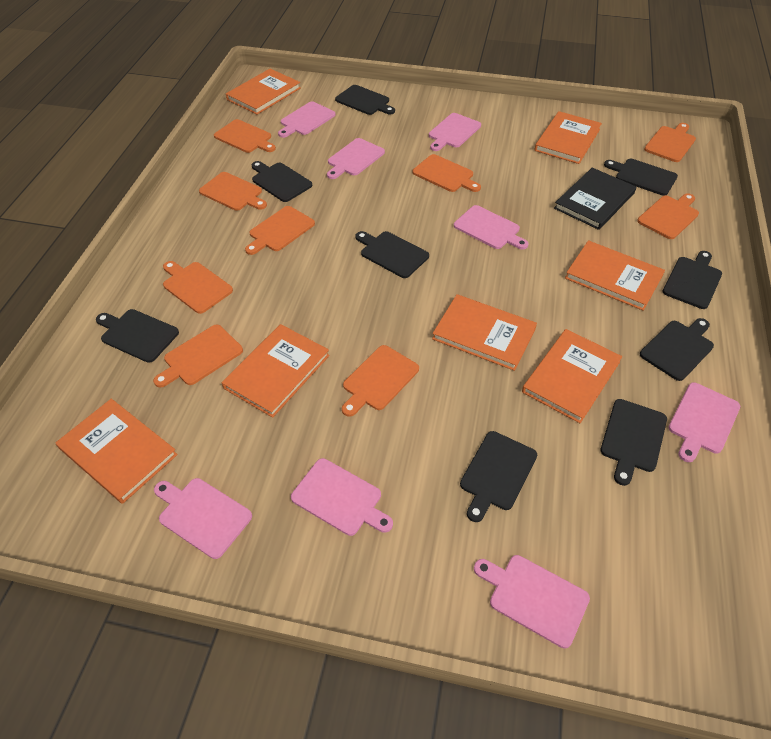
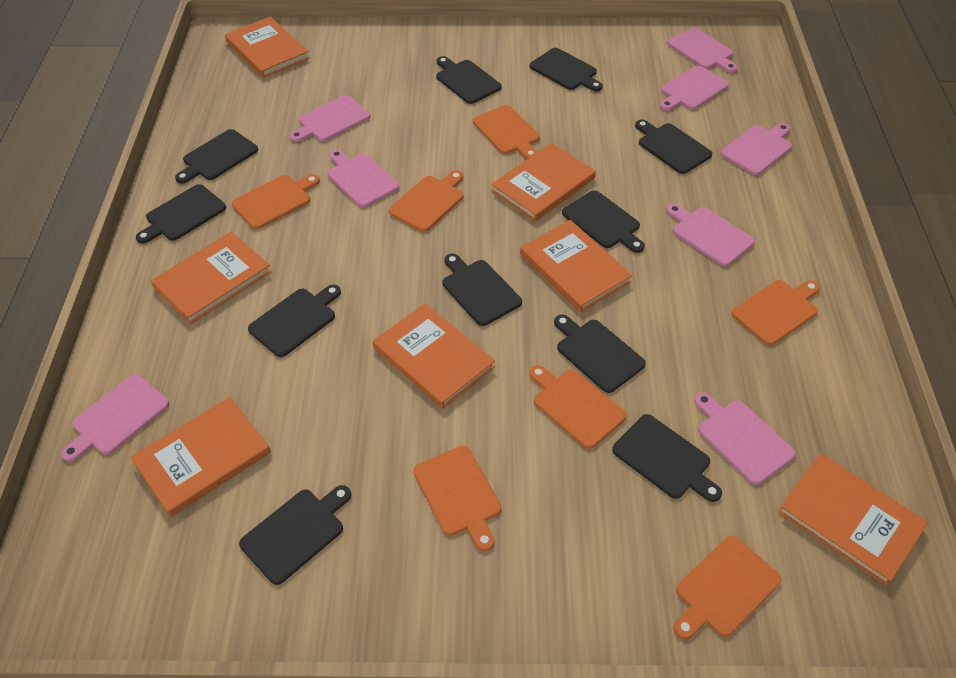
black book: [554,168,636,230] = 1 -> none = 0
black cutting board: [96,309,179,363] [252,161,312,202] [335,85,395,115] [355,231,429,278] [460,431,537,522] [600,399,667,486] [604,159,678,196] [640,318,714,381] [662,251,722,309] = 9 -> [136,184,226,244] [175,129,258,183] [239,485,351,585] [248,285,341,357] [436,56,502,104] [443,253,522,326] [530,48,603,92] [554,314,646,393] [562,190,645,253] [612,414,722,502] [635,119,712,174] = 11
orange cutting board: [153,325,243,388] [163,261,233,314] [199,172,267,211] [214,119,276,153] [245,206,315,255] [342,345,419,417] [412,154,481,192] [637,193,699,239] [644,123,696,162] = 9 -> [232,174,320,229] [389,170,464,232] [414,446,501,551] [473,105,540,159] [529,365,627,449] [673,536,781,640] [731,280,820,345] = 7

